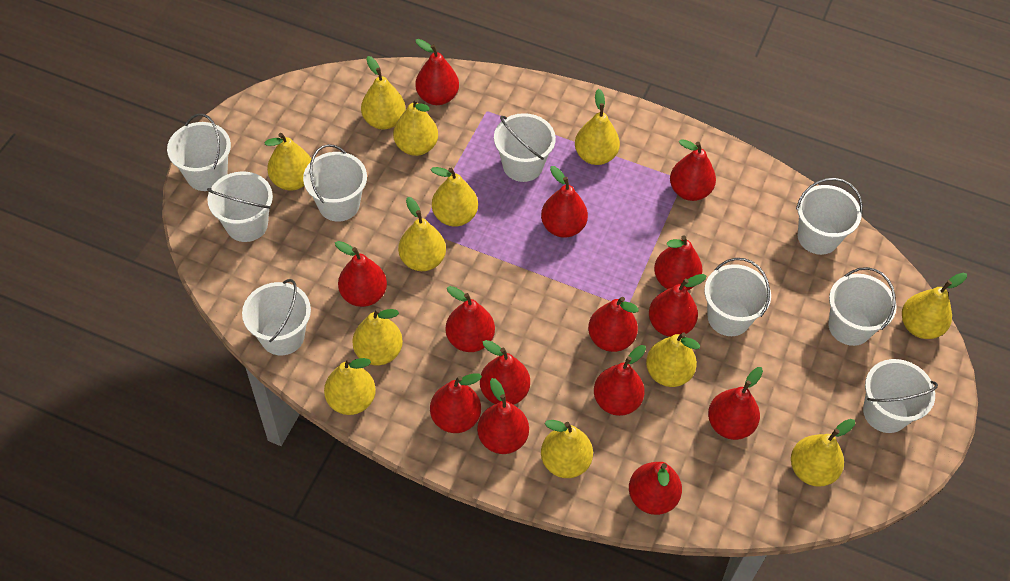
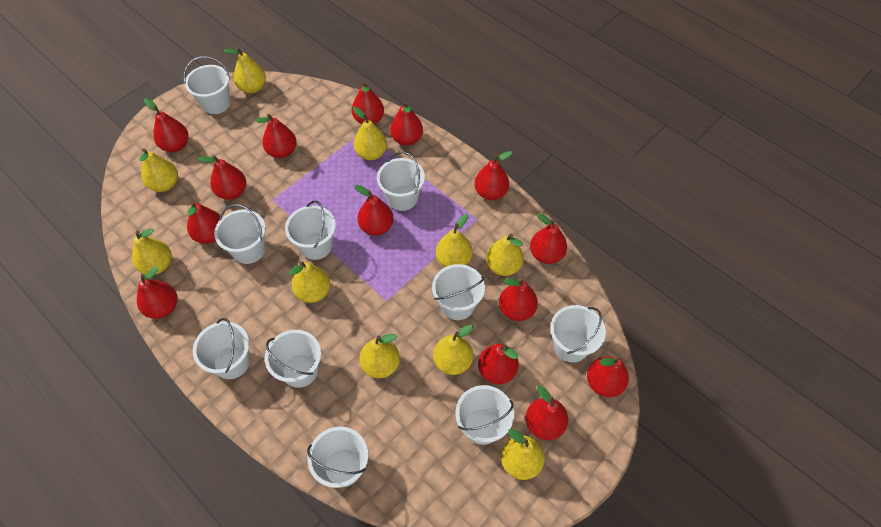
white bucket: [167,114,231,191] [207,171,273,242] [242,279,311,355] [303,144,367,222] [494,113,556,182] [704,258,771,336] [796,178,863,255] [828,267,897,346] [863,359,938,433] = 9 -> [183,56,230,114] [193,318,250,379] [214,204,266,264] [265,330,321,388] [285,201,336,260] [307,426,368,488] [377,152,425,211] [432,264,485,320] [456,385,514,445] [550,305,606,362] = 10
yellow pear: [265,133,311,191] [324,358,376,415] [352,308,403,365] [361,56,406,129] [393,98,438,156] [398,197,446,271] [431,167,478,227] [541,420,593,478] [575,89,620,165] [646,332,700,387] [791,419,855,487] [902,273,967,339] = 12 -> [132,229,171,275] [139,148,178,192] [223,47,266,93] [289,261,330,303] [353,107,387,160] [359,334,400,378] [433,325,473,375] [436,214,472,267] [486,234,524,276] [501,429,545,480] = 10

